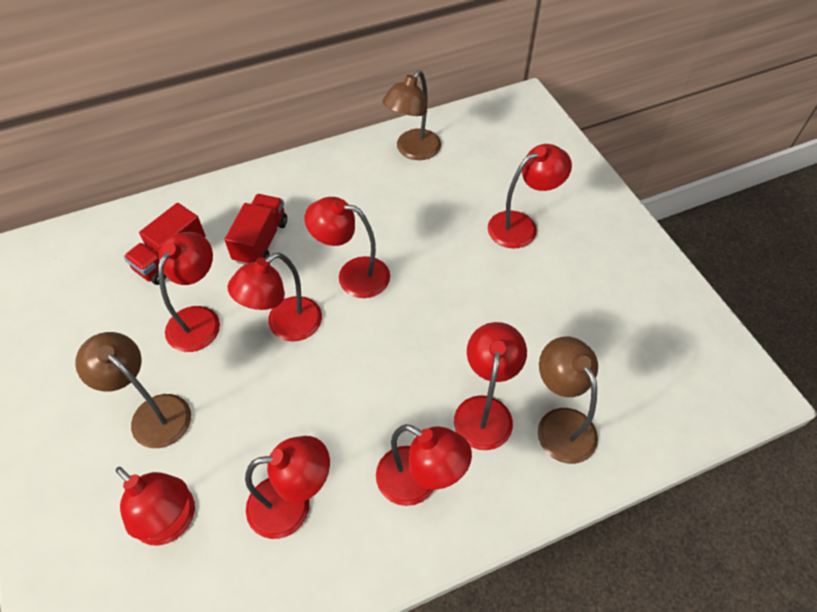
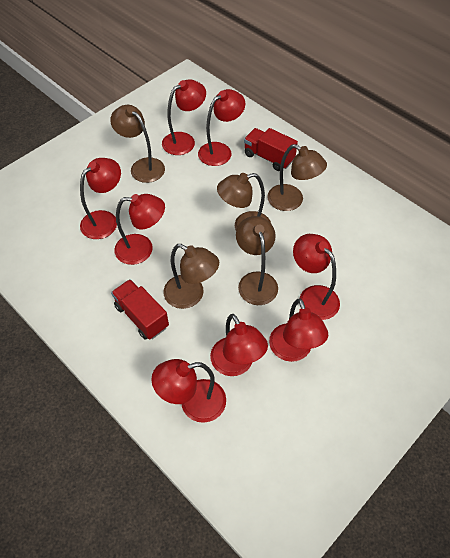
brown lamp: [75,332,191,448] [382,70,441,160] [538,337,598,464] = 3 -> [110,105,165,183] [163,244,219,309] [217,173,271,230] [236,216,278,305] [267,144,327,211] = 5

